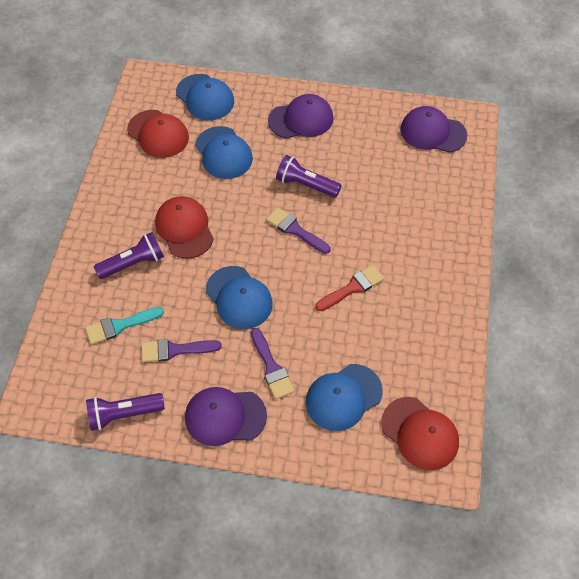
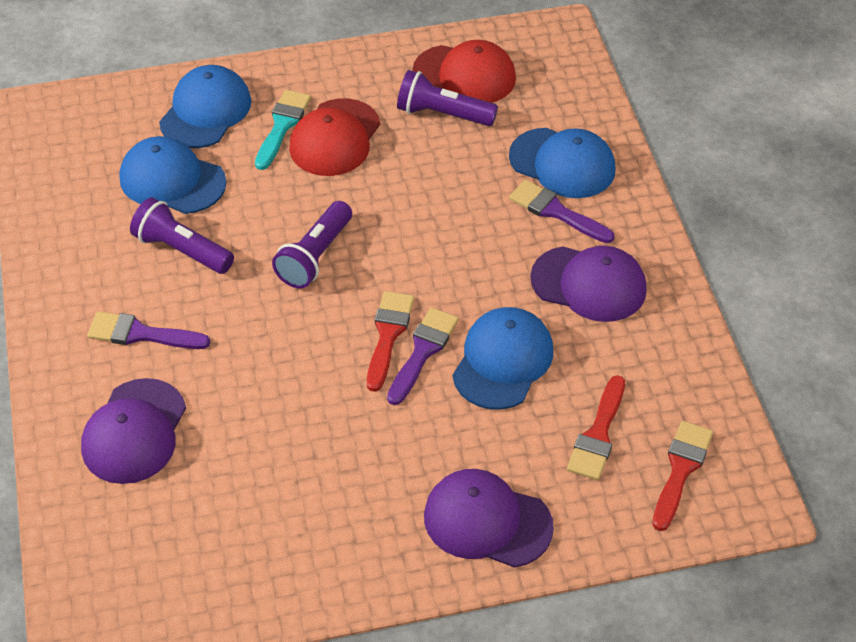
red brush: [315,265,384,311] = 1 -> [367,291,414,392] [567,375,625,480] [652,421,713,531] = 3
red cap: [127,110,189,158] [155,196,214,258] [381,397,459,470] = 3 -> [289,98,380,176] [413,40,516,103] = 2

